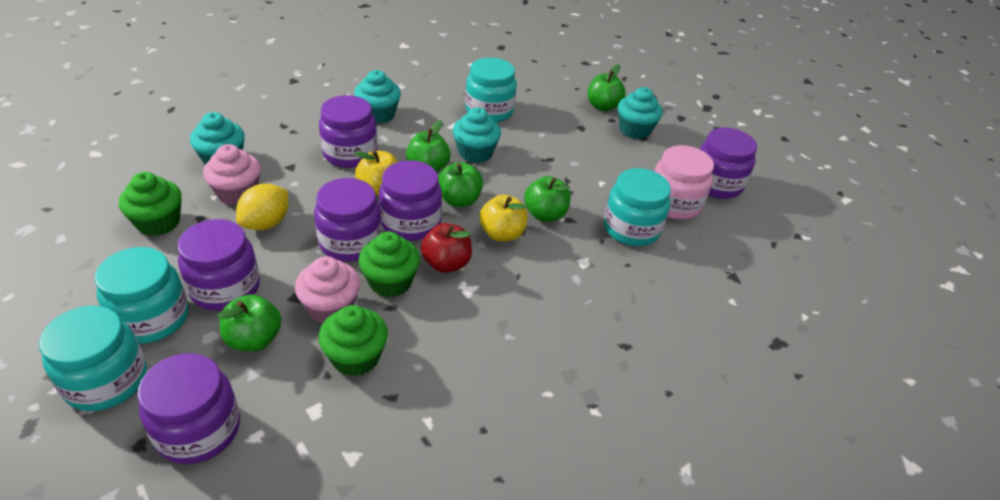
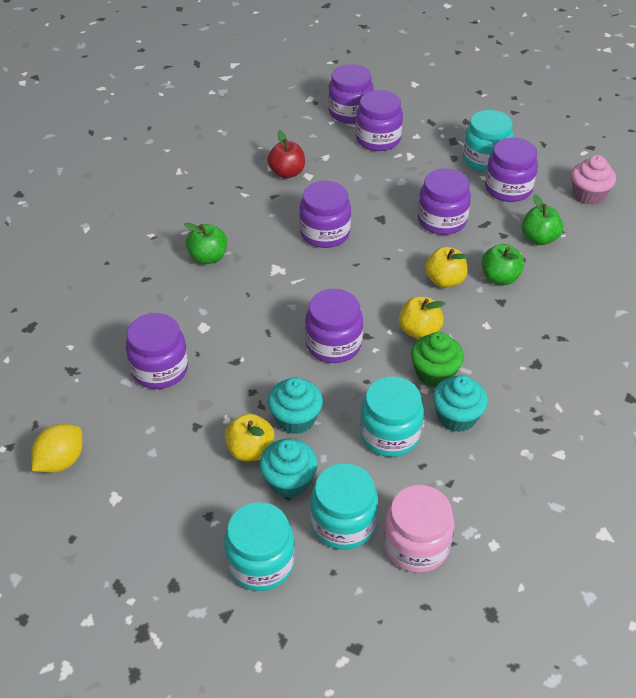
green apple: [218,294,282,351] [406,120,451,172] [438,162,483,207] [524,176,571,222] [587,64,626,111] = 5 -> [184,223,227,264] [481,244,524,285] [522,194,563,245] = 3
green cupcake: [119,172,182,236] [319,305,388,376] [358,232,420,297] = 3 -> [411,332,464,387] = 1
pink cupcake: [203,144,261,205] [295,256,360,324] = 2 -> [571,155,616,205] = 1
purple jar: [137,353,240,464] [178,219,260,311] [314,178,382,262] [319,95,378,168] [379,160,442,241] [700,127,757,199] = 6 -> [126,313,188,389] [299,181,351,248] [305,289,363,363] [328,64,374,123] [356,90,403,151] [418,168,471,235] [485,138,538,202] = 7
turquoise cupcake: [190,112,245,165] [354,70,401,124] [452,108,501,163] [618,87,663,139] = 4 -> [259,439,318,498] [268,377,323,434] [433,375,488,432] = 3
yellow apple: [354,150,398,196] [480,195,528,242] = 2 -> [225,413,274,461] [399,297,445,339] [425,247,468,288] = 3

